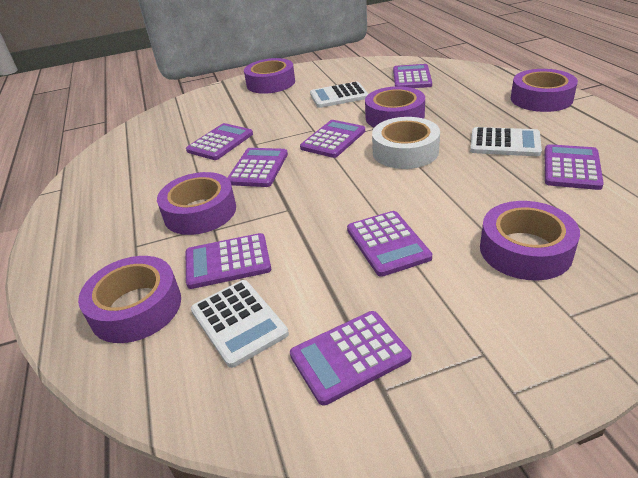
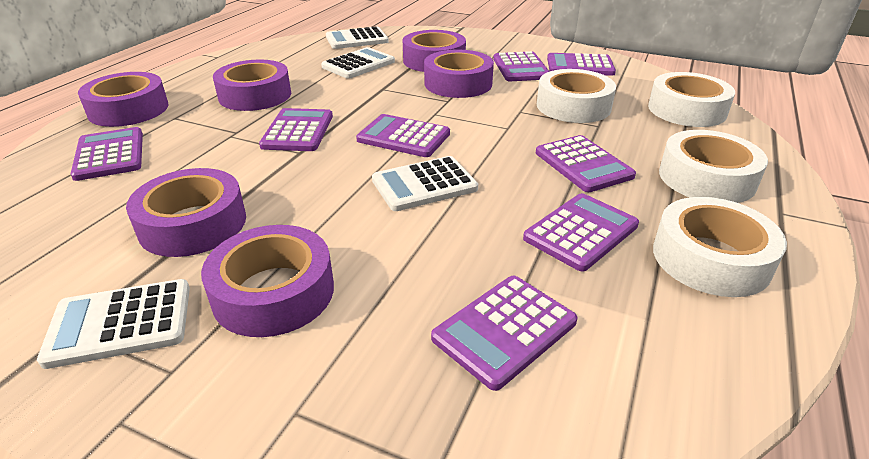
white calculator: [191,280,289,368] [310,82,368,108] [470,127,542,156] = 3 -> [37,279,190,369] [321,47,395,79] [326,26,389,49] [372,156,478,211] = 4
white tape: [372,117,440,169] = 1 -> [537,69,616,123] [648,72,735,127] [653,197,787,297] [659,130,768,203] = 4

